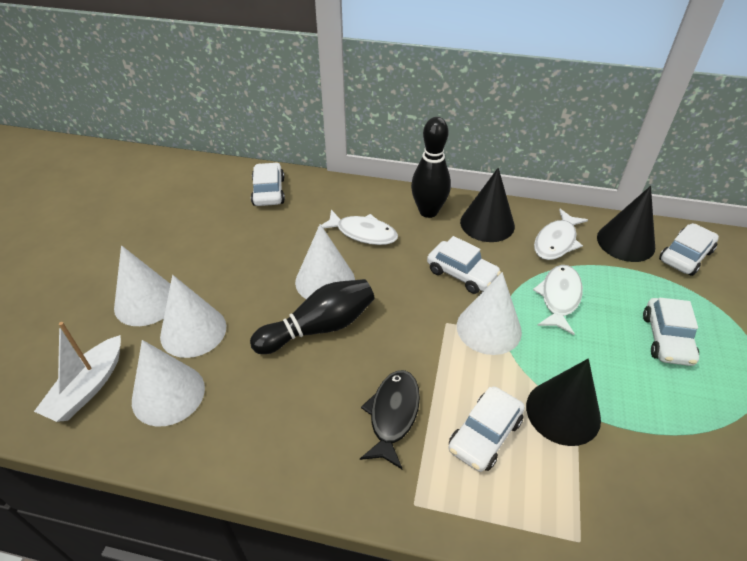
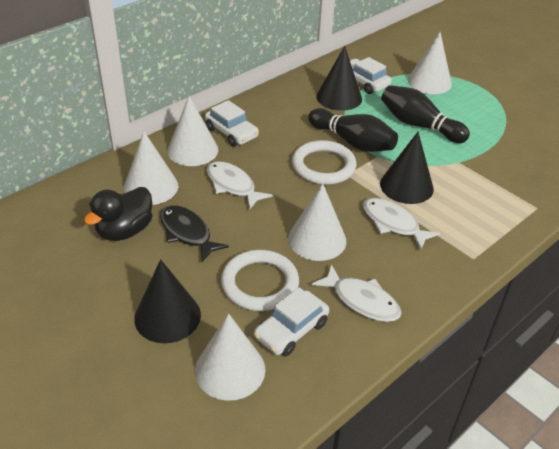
black duck: none = 0 -> [84,187,153,241] = 1
white boat: [34,322,121,422] = 1 -> none = 0
white car: [251,162,285,206] [427,236,501,294] [448,387,525,472] [643,298,699,366] [659,223,719,276] = 5 -> [205,100,259,147] [254,287,329,356] [350,57,392,94] = 3
white ring: none = 0 -> [221,250,299,311] [292,140,356,185] = 2

